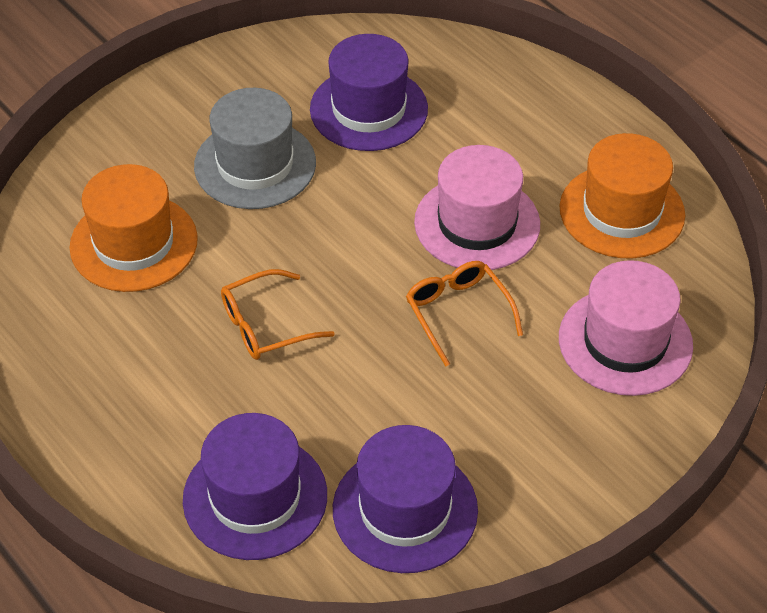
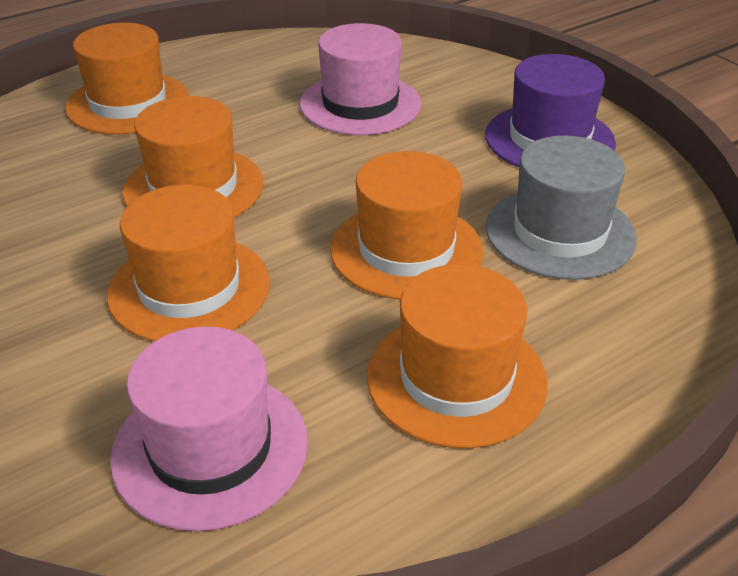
orange glasses: [221,269,335,360] [406,261,523,367] = 2 -> none = 0
orange hat: [69,164,198,292] [560,133,685,258] = 2 -> [65,23,189,134] [107,185,270,342] [122,96,263,217] [330,151,483,299] [367,264,548,448] = 5
purple hat: [183,413,327,560] [310,34,428,151] [333,425,478,573] = 3 -> [485,54,616,167] = 1

